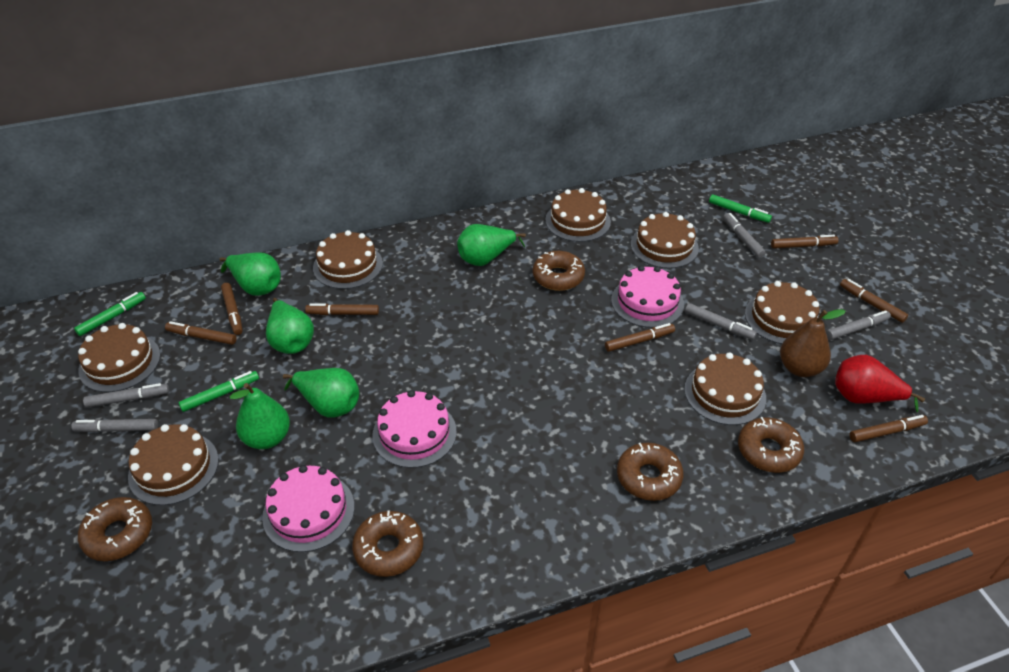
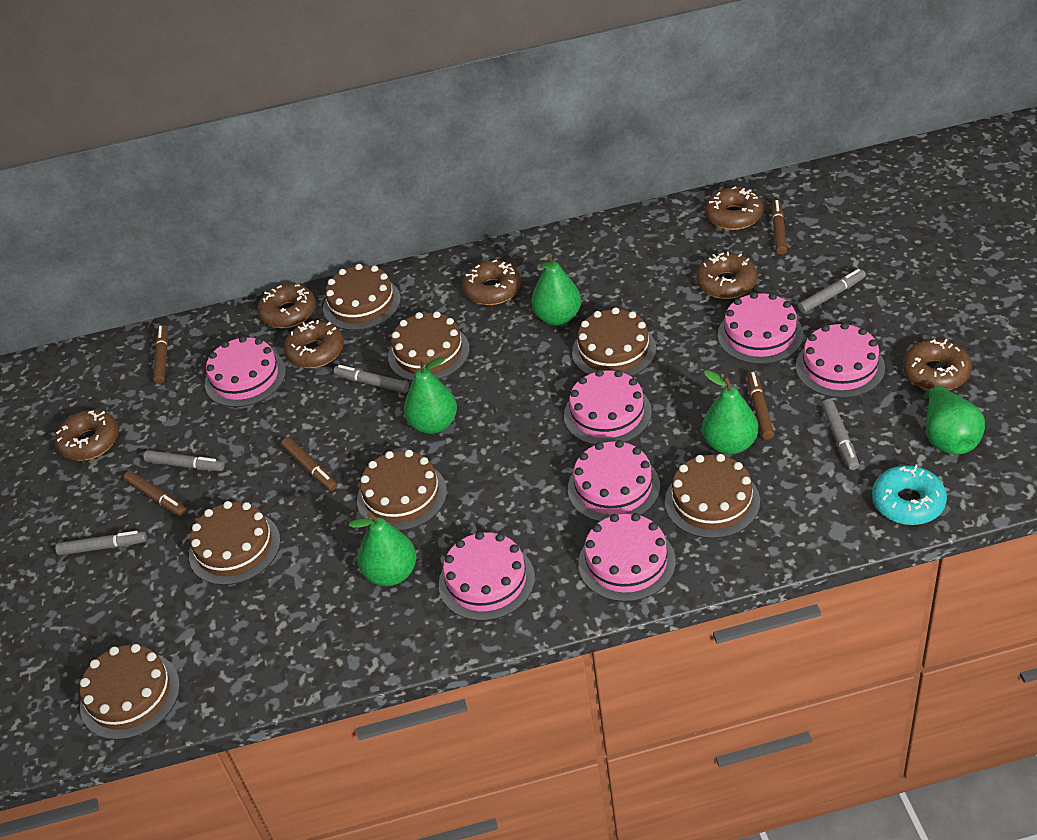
brown donut: [78,497,152,561] [352,511,423,577] [533,251,585,291] [617,442,684,501] [738,417,804,473] = 5 -> [55,410,119,461] [258,283,316,328] [284,320,344,368] [462,260,521,305] [696,252,757,299] [705,186,763,230] [903,339,972,390] = 7
brown marker: [165,321,237,345] [221,283,243,335] [305,303,379,315] [605,323,675,352] [771,235,839,249] [840,279,908,323] [849,415,928,442] = 7 -> [123,471,187,517] [153,325,168,384] [281,438,337,491] [747,371,774,440] [772,200,787,255] = 5
brown pear: [780,309,846,377] = 1 -> none = 0
green marker: [74,292,146,336] [178,371,259,412] [709,194,772,223] = 3 -> none = 0
pink cake: [262,465,355,552] [372,390,457,468] [611,266,684,328] = 3 -> [205,336,286,407] [439,532,535,621] [564,370,652,445] [568,440,660,522] [578,513,676,602] [718,292,803,364] [796,322,885,398] = 7
red pear: [835,355,925,413] = 1 -> none = 0
turquoise donut: none = 0 -> [872,465,947,525] = 1

